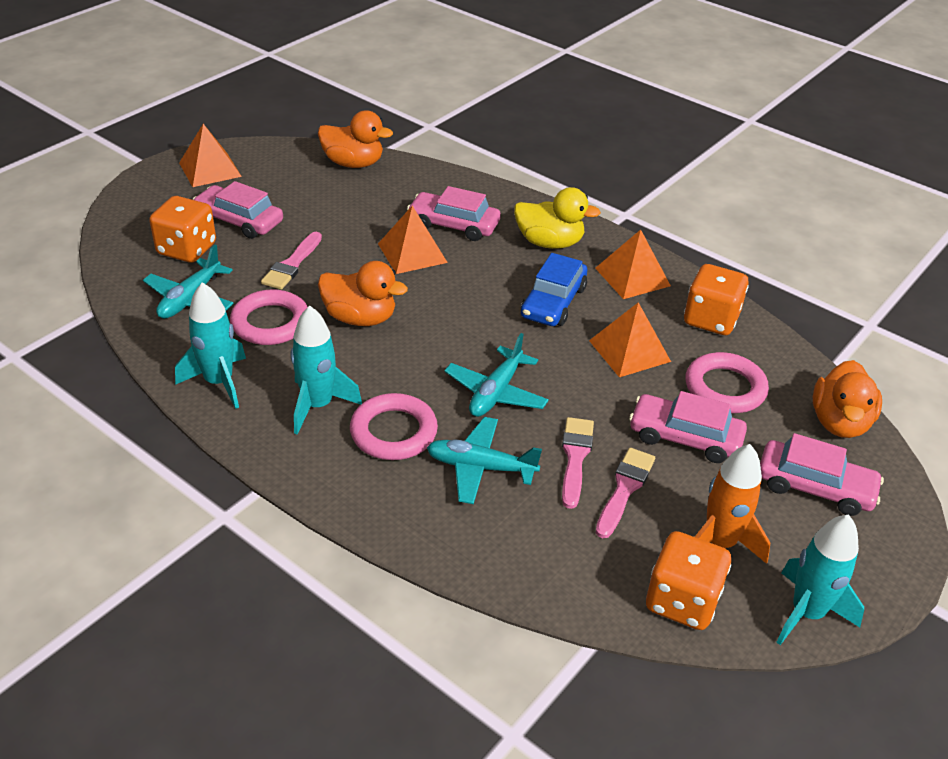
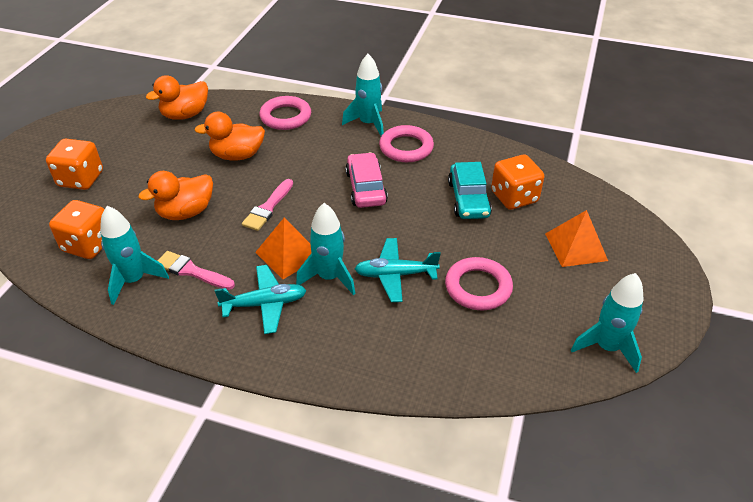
blue car: [521,253,587,326] = 1 -> none = 0
orange pyramid: [179,124,242,187] [378,206,448,274] [589,302,671,377] [595,230,671,299] = 4 -> [255,218,312,279] [545,210,608,267] = 2
orange rocket: [695,444,770,564] = 1 -> none = 0
pink brush: [261,232,322,290] [562,417,594,509] [596,448,655,538] = 3 -> [157,251,235,290] [242,179,293,231] = 2
pink car: [193,181,283,239] [407,186,501,241] [629,391,747,463] [760,433,884,516] = 4 -> [345,152,388,208] = 1
turquoise car: none = 0 -> [448,162,492,219] = 1
turquoise plane: [143,245,234,319] [427,417,542,504] [444,333,549,417] = 3 -> [215,265,307,334] [355,238,441,302] = 2
turquoise rocket: [175,282,246,409] [291,305,362,435] [776,514,864,645] = 3 -> [100,206,169,305] [296,203,355,295] [342,54,384,136] [571,273,644,373] = 4
yellow duck: [514,187,601,249] = 1 -> none = 0

